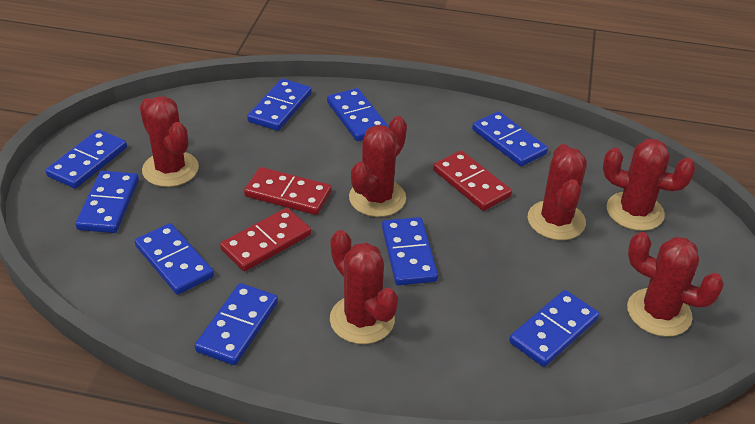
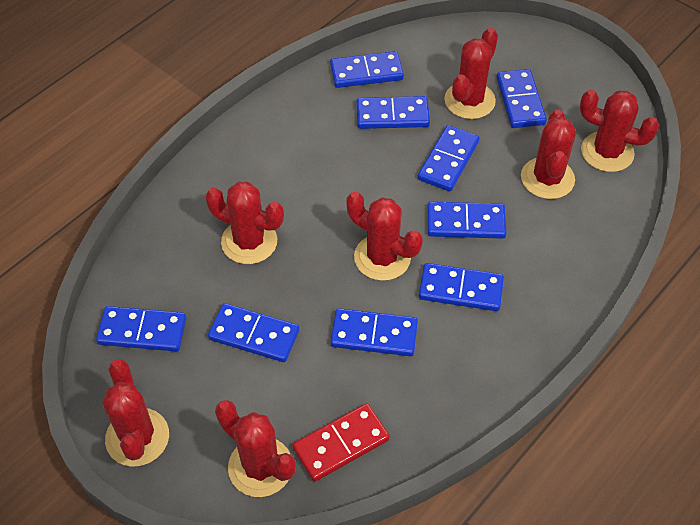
red cactus: [140,96,199,187] [330,230,398,344] [349,116,407,217] [527,144,587,240] [603,139,696,231] [627,232,724,337] = 6 -> [103,359,169,467] [205,182,284,264] [215,400,296,497] [346,192,423,281] [444,28,498,119] [521,110,576,199] [580,90,659,172] = 7
red domino: [220,208,311,271] [244,167,332,215] [433,151,512,211] = 3 -> [292,403,390,482] = 1

